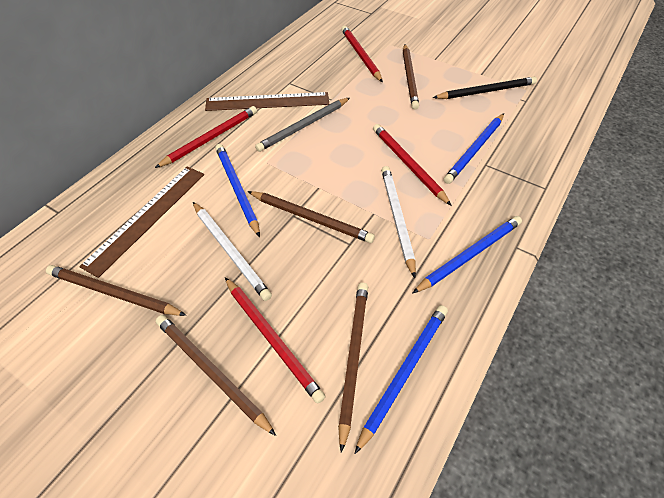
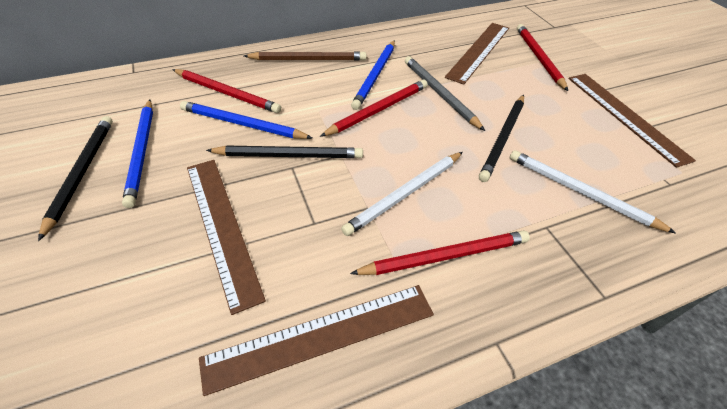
black pencil: [433,77,537,99] = 1 -> [38,116,113,241] [206,146,363,158] [479,95,524,182] = 3
blue pencil: [215,144,260,237] [355,305,448,454] [412,216,522,294] [444,114,504,184] = 4 -> [122,99,153,208] [180,101,312,139] [351,40,395,110] = 3
brown pencil: [46,265,186,316] [156,315,276,436] [247,191,375,243] [338,283,368,453] [403,44,419,110] = 5 -> [244,52,367,61] = 1
brown ruler: [79,167,204,278] [205,92,329,111] = 2 -> [187,160,266,315] [199,285,434,396] [445,23,509,85] [568,74,696,168] = 4

